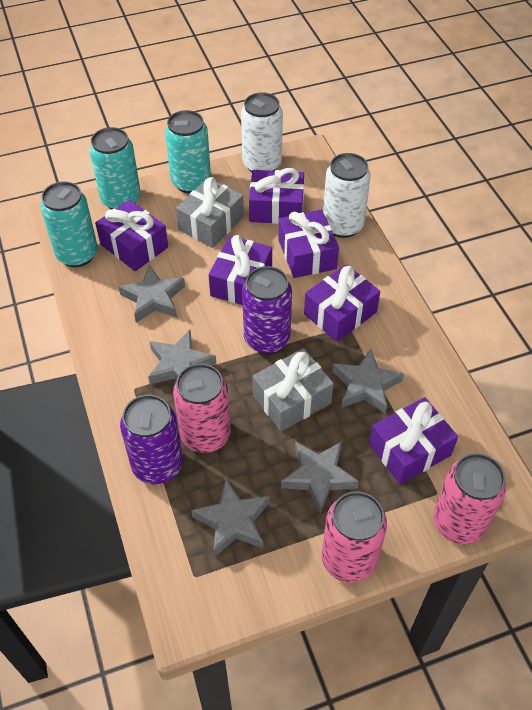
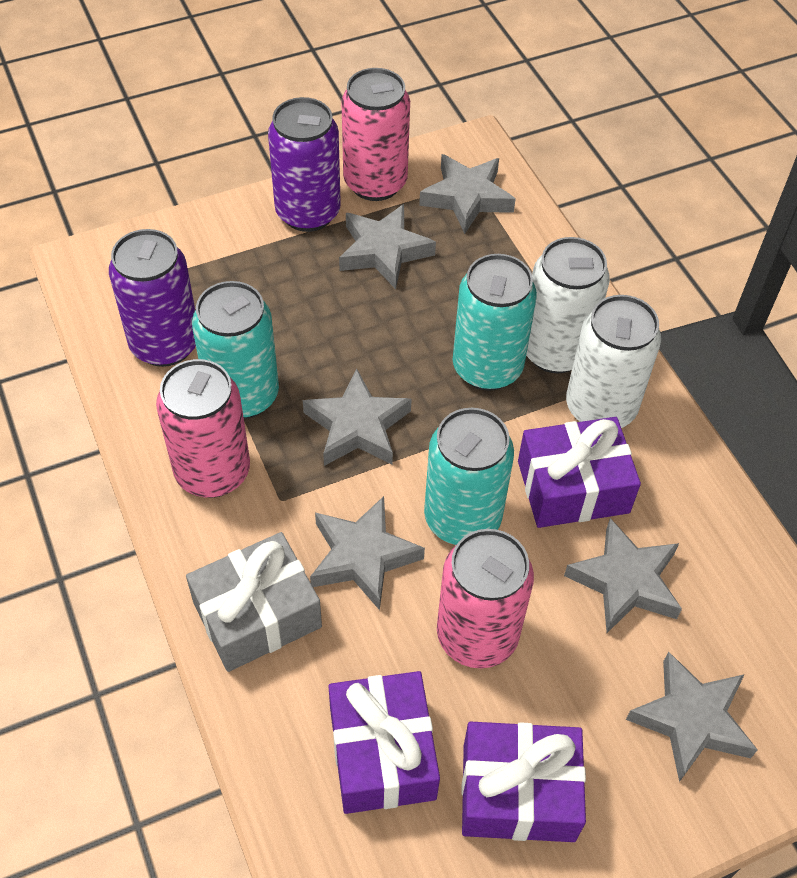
grey gift: [176,177,244,248] [252,348,334,432] = 2 -> [186,532,322,672] = 1
grey star: [119,265,185,323] [148,330,216,384] [191,479,269,557] [281,441,359,514] [332,349,404,414] = 5 -> [303,368,412,466] [310,496,425,610] [339,204,436,289] [419,154,516,234] [564,518,682,633] [626,651,758,782] = 6
purple gift: [95,200,168,271] [209,235,272,305] [249,168,304,224] [279,210,339,278] [304,264,380,342] [369,397,458,484] = 6 -> [328,671,440,814] [461,721,586,842] [518,417,641,528] = 3

